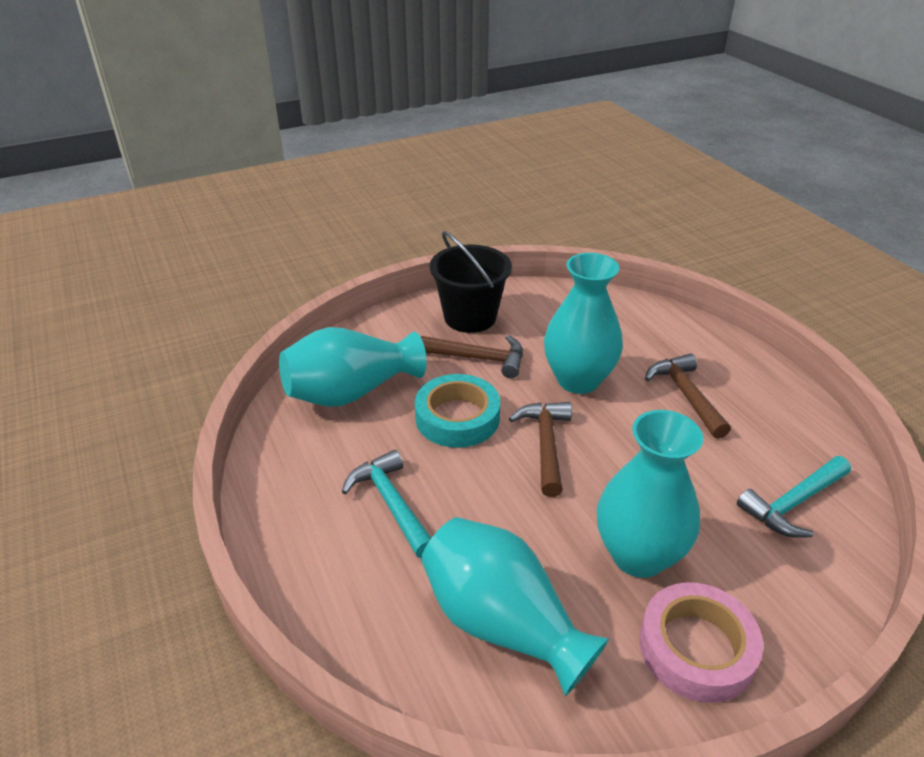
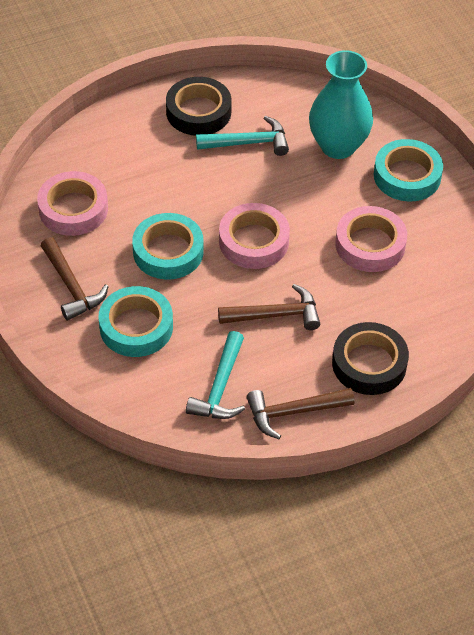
black bucket: [430,231,512,333] = 1 -> none = 0
black tape: none = 0 -> [166,77,232,136] [332,322,409,395] = 2
pink tape: [639,582,764,703] = 1 -> [37,171,108,236] [219,203,290,269] [335,206,407,272] = 3
turquoise tape: [415,374,500,448] = 1 -> [98,286,173,357] [132,213,204,279] [374,139,443,201] = 3
turquoise vase: [279,327,427,407] [421,517,609,696] [544,253,623,394] [597,410,703,578] = 4 -> [309,50,373,159] = 1

